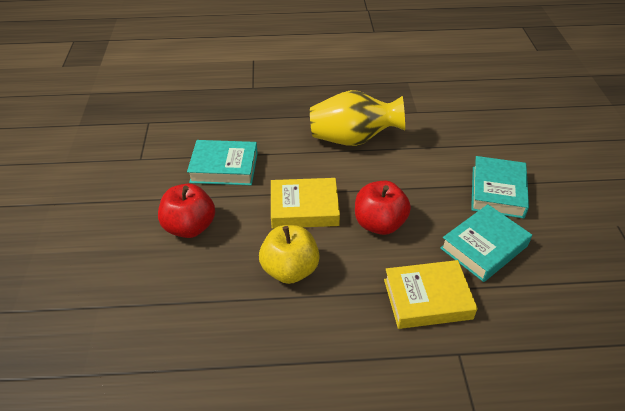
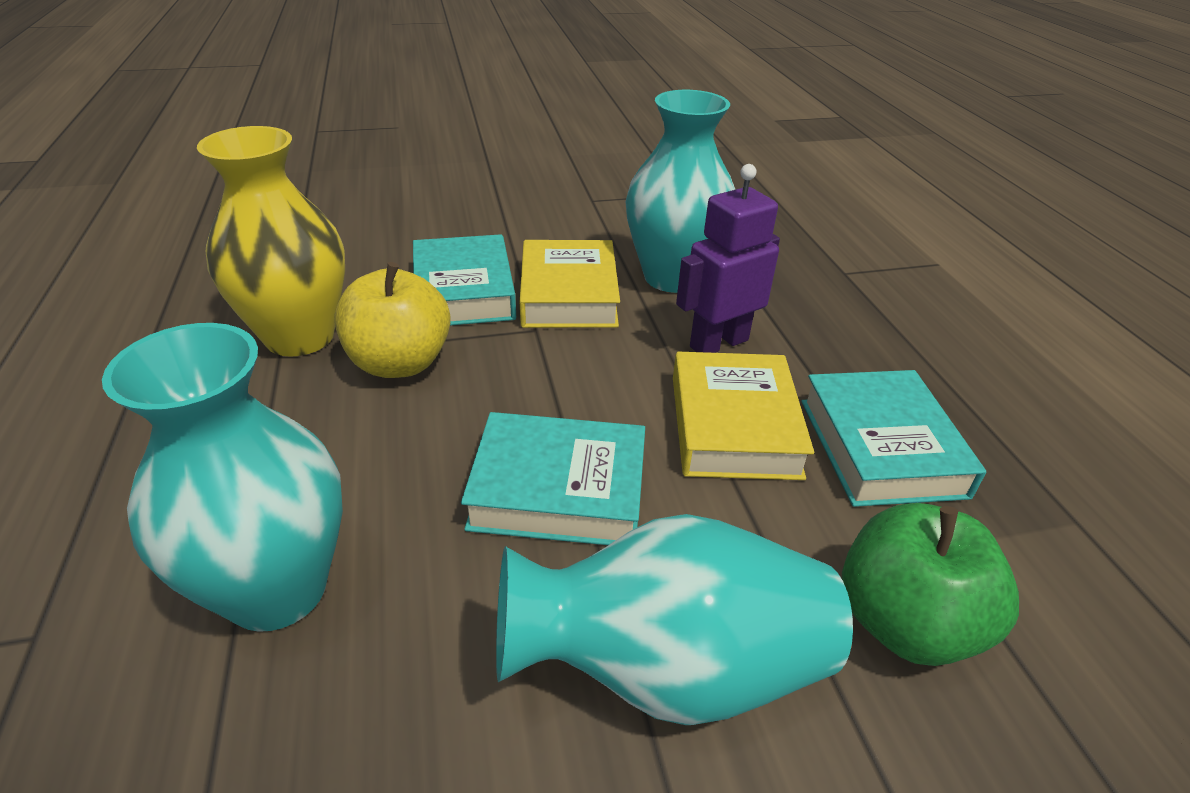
green apple: none = 0 -> [842,503,1019,666] = 1
purple robot: none = 0 -> [676,164,780,353] = 1
red apple: [158,183,215,238] [355,181,411,235] = 2 -> none = 0
turquoise vase: none = 0 -> [102,323,343,632] [496,514,853,725] [626,90,735,293] = 3

